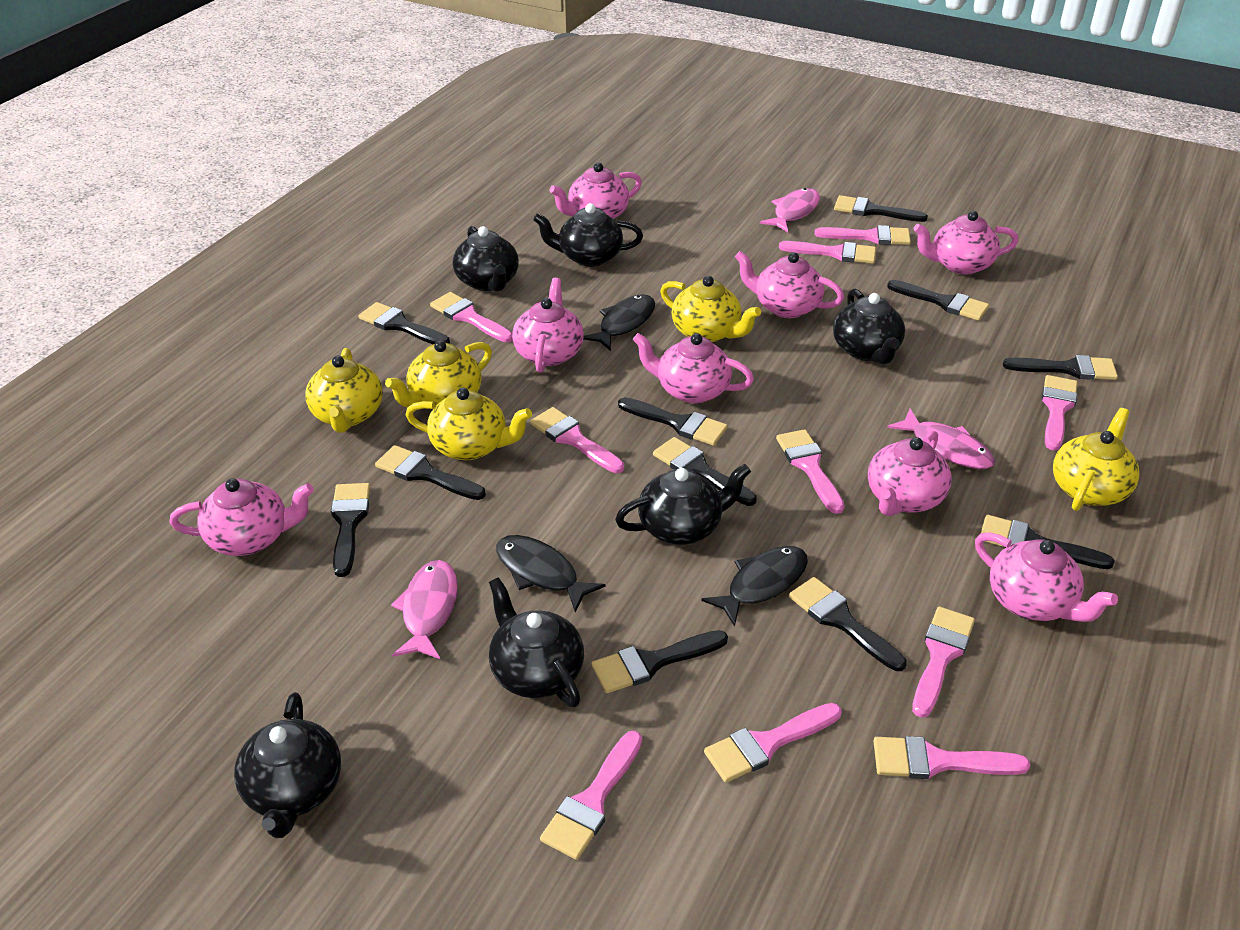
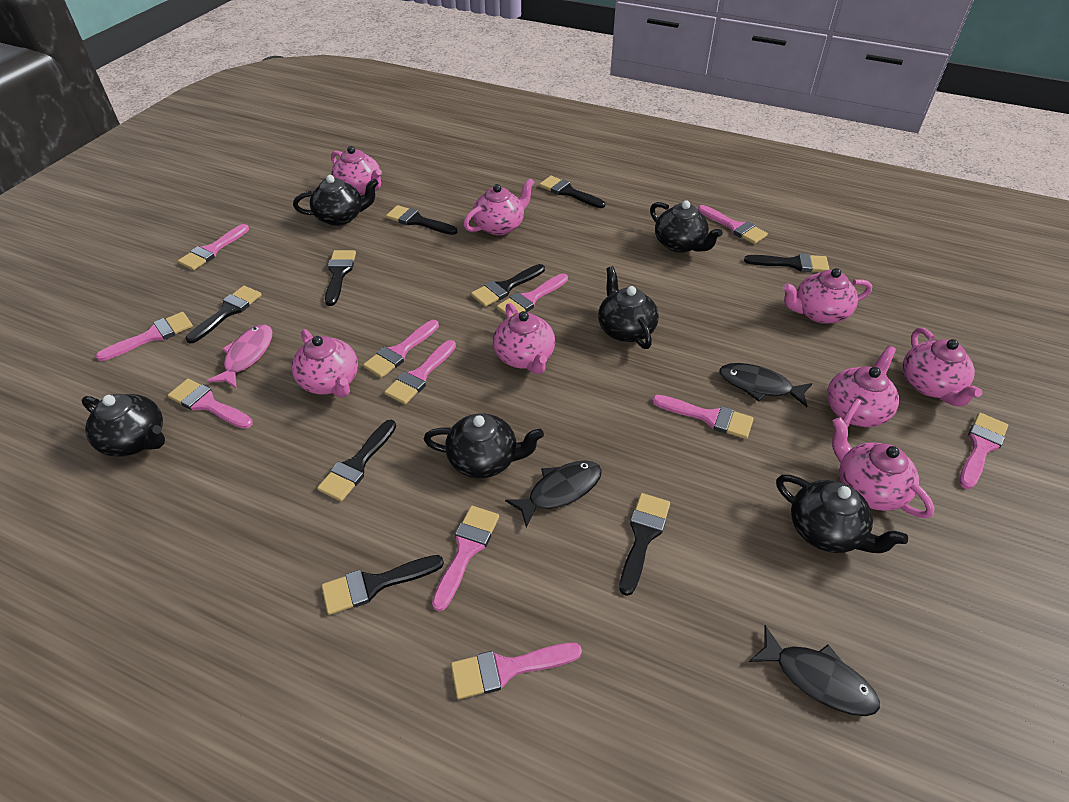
black brush: [331,483,370,577] [358,302,450,344] [375,445,486,500] [592,630,728,693] [618,397,728,446] [653,437,756,506] [789,577,907,671] [834,195,928,222] [887,280,989,321] [980,515,1115,569] [1003,355,1118,380] = 11 -> [185,286,262,344] [317,420,396,501] [322,555,444,615] [325,250,356,306] [386,205,457,235] [471,264,545,307] [539,176,605,208] [619,493,670,596] [744,253,830,272] = 9
pink brush: [430,292,513,342] [530,407,624,473] [540,730,642,860] [704,703,842,783] [776,429,845,514] [779,241,876,264] [814,225,911,245] [874,736,1030,779] [912,606,975,718] [1042,375,1078,451] = 10 -> [96,312,193,361] [168,379,253,429] [178,224,249,270] [363,320,439,378] [385,340,456,404] [432,506,499,611] [451,643,582,699] [497,273,568,316] [652,395,754,439] [698,205,768,244] [959,413,1008,489] = 11
pink fish: [391,560,458,659] [760,188,820,232] [887,408,995,469] = 3 -> [207,324,272,389] = 1
yellow teapot: [305,348,383,433] [385,340,492,407] [405,388,532,460] [660,276,761,342] [1053,408,1140,511] = 5 -> none = 0

